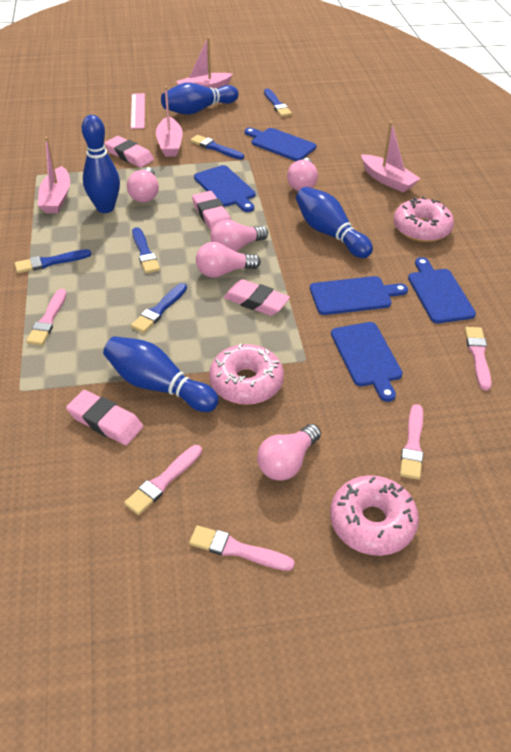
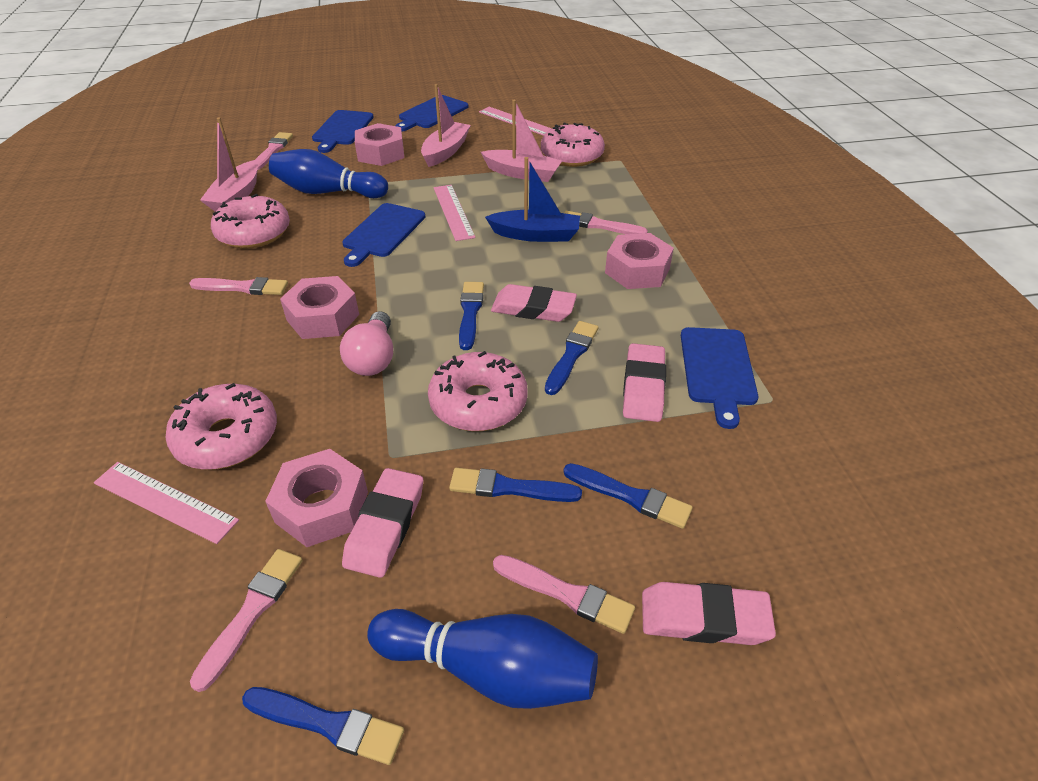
blue boat: none = 0 -> [485,157,580,242] = 1
blue bowling pin: [82,115,120,213] [103,336,219,412] [161,83,239,115] [296,187,373,258] = 4 -> [269,149,388,198] [367,609,598,709] = 2
blue cutting board: [194,165,255,212] [245,128,316,161] [310,276,408,315] [331,322,403,402] [408,257,476,323] = 5 -> [312,110,373,153] [342,203,425,267] [395,95,468,131] [681,327,758,429] = 4
pink boat: [38,137,70,213] [156,86,183,157] [176,37,233,89] [361,121,421,192] = 4 -> [200,118,258,211] [421,84,471,167] [481,100,562,182] = 3
pink donut: [209,343,284,405] [330,475,419,556] [394,197,454,242] = 3 -> [166,383,277,470] [211,194,290,249] [428,351,528,431] [541,122,605,167] = 4
pink light bulb: [127,167,159,203] [196,242,261,278] [210,220,268,252] [257,424,321,481] [287,158,318,191] = 5 -> [340,311,393,376] = 1
pink nut: none = 0 -> [265,449,368,547] [280,276,359,339] [355,123,404,166] [605,233,674,289] = 4
pink ruler: [131,93,145,129] = 1 -> [94,462,239,544] [434,185,475,241] [479,107,552,136] = 3

